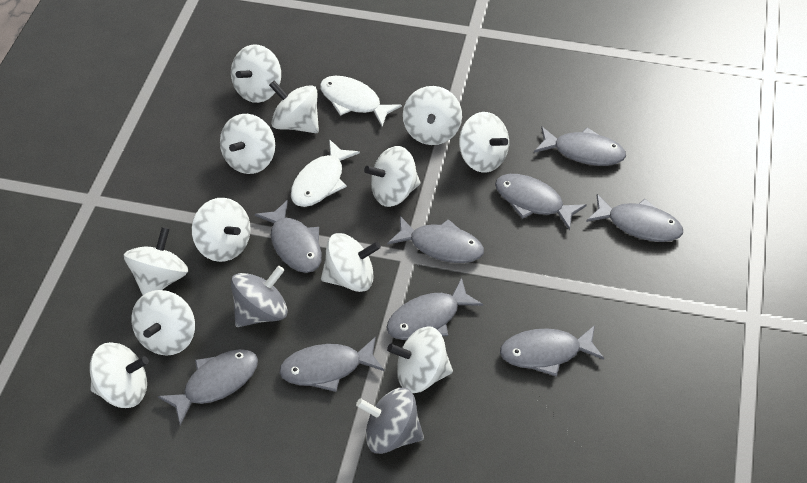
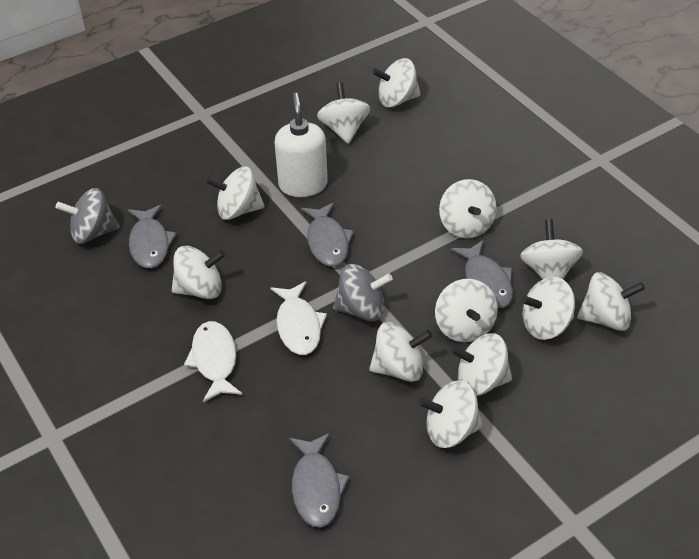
grey fish: [158,349,258,426] [255,200,322,273] [279,337,384,392] [386,278,483,340] [387,216,484,263] [495,174,587,231] [500,325,604,377] [534,126,626,166] [586,194,683,242] = 9 -> [128,204,177,268] [289,433,350,528] [301,203,354,267] [451,240,513,308] = 4
white soap dispenser: none = 0 -> [275,93,328,197] = 1

